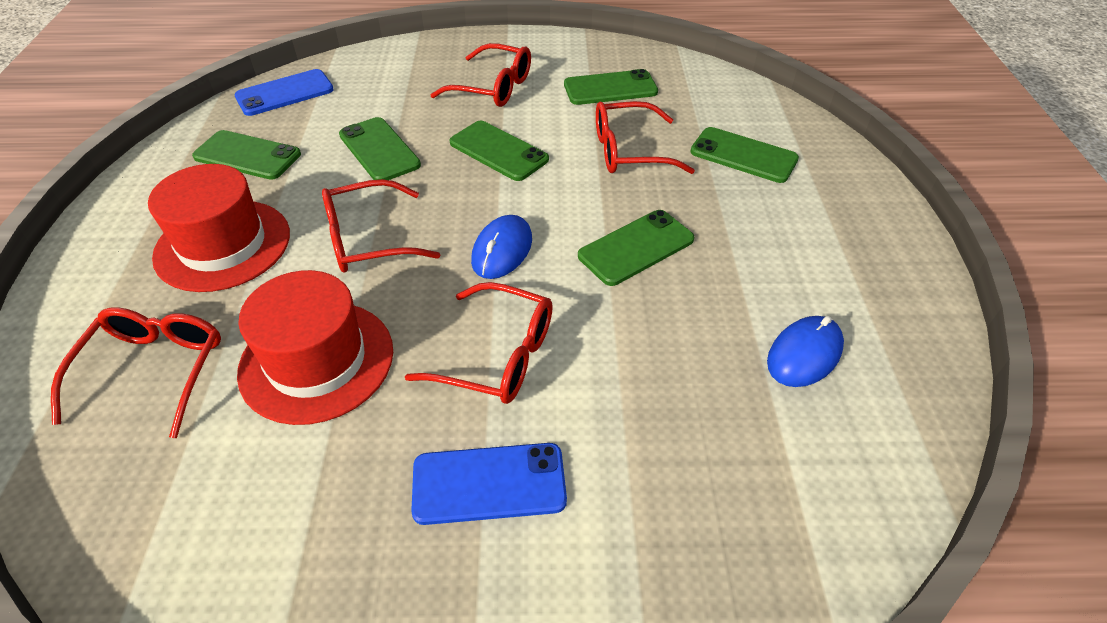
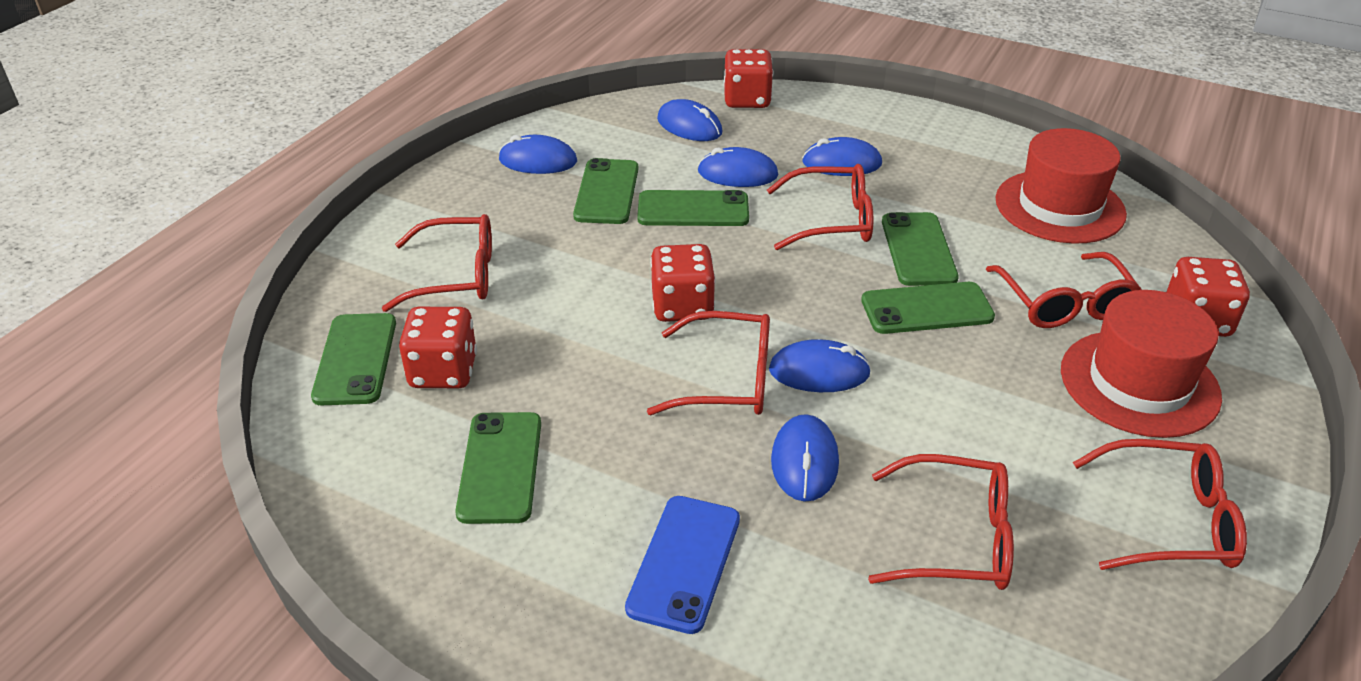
blue mouse: [471,215,532,279] [767,316,844,387] = 2 -> [498,135,577,174] [657,99,723,141] [698,147,778,187] [769,339,871,392] [771,414,839,502] [802,137,882,176] = 6
blue phone: [234,69,334,116] [411,443,567,525] = 2 -> [625,496,740,634] = 1
red dice: none = 0 -> [399,307,477,388] [650,244,716,322] [723,49,773,108] [1166,257,1250,337] = 4
red glasses: [51,308,221,438] [322,179,440,272] [405,282,553,404] [430,43,531,107] [596,101,695,174] = 5 -> [382,214,492,312] [647,311,770,415] [767,164,873,250] [868,454,1014,590] [986,252,1142,328] [1073,439,1247,570] = 6

